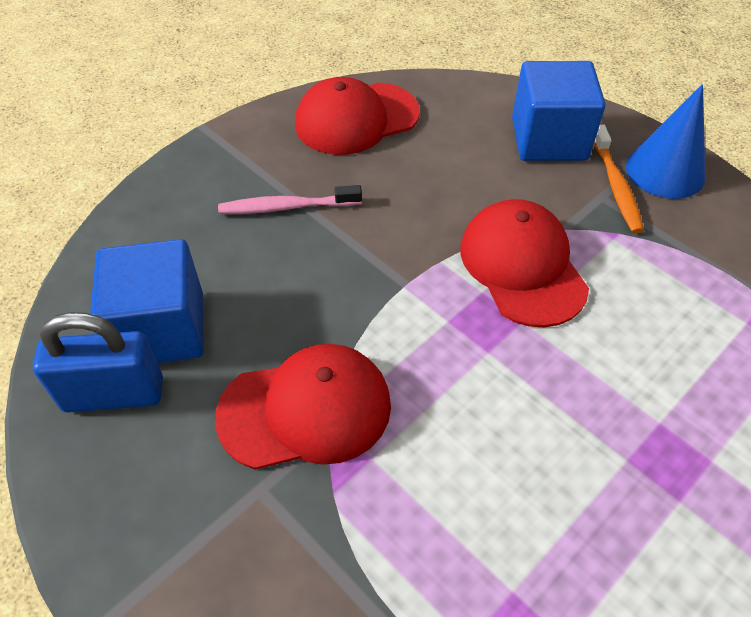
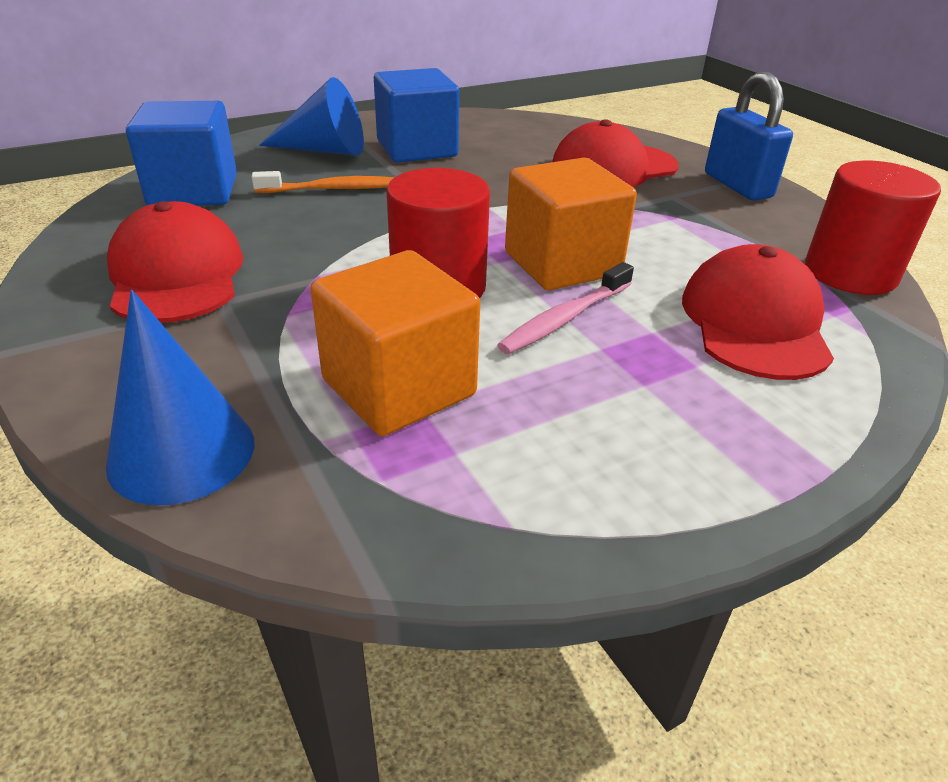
blue cone: [626,84,705,199] = 1 -> [106,290,254,505] [259,77,364,156] = 2
orange cube: none = 0 -> [310,250,480,436] [505,158,637,290] = 2
red cylinder: none = 0 -> [386,168,490,299] [805,161,941,295] = 2

